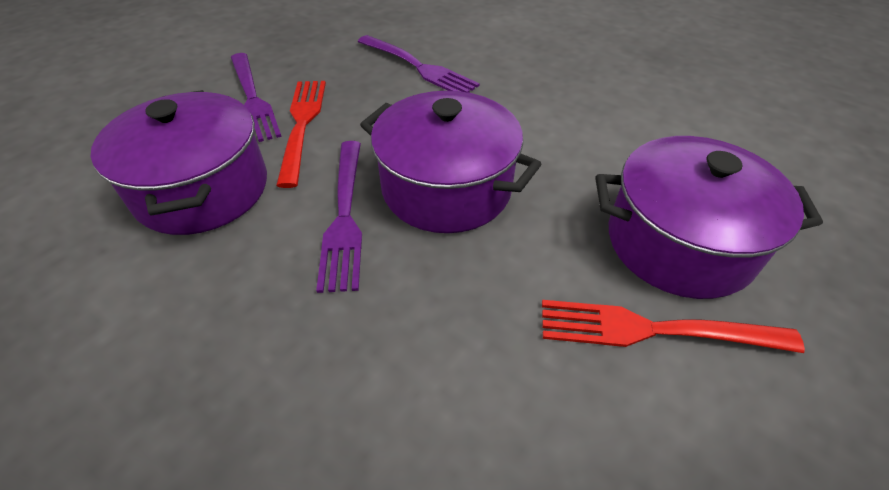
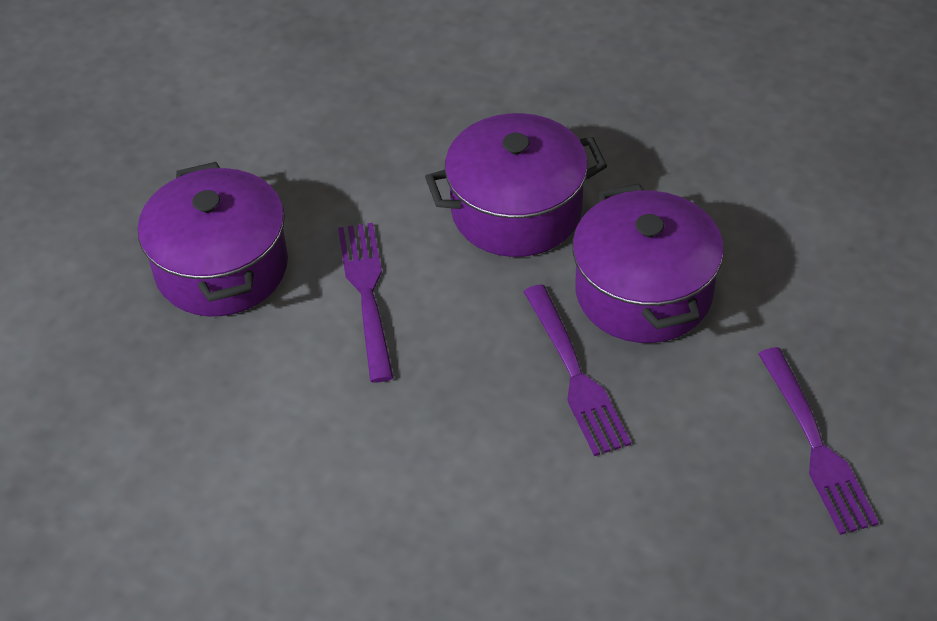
red fork: [276,81,326,188] [542,300,805,353] = 2 -> none = 0

